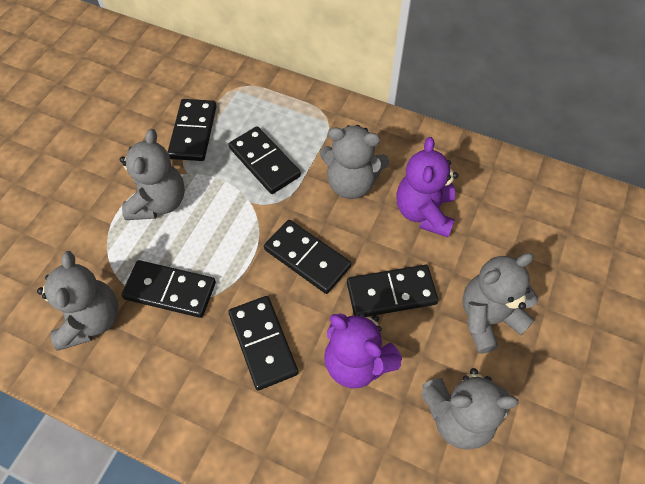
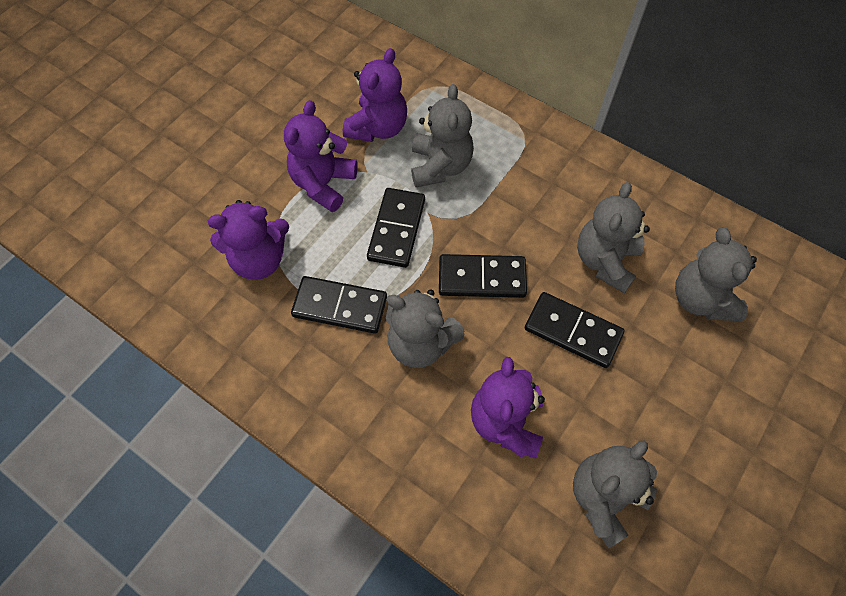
black domino: [122,260,216,318] [168,99,217,161] [228,296,298,390] [229,126,301,194] [264,220,351,294] [347,265,438,317] = 6 -> [291,276,387,334] [367,188,425,268] [439,254,527,298] [525,292,624,368] = 4
purple teddy bear: [324,313,402,388] [396,137,458,237] = 2 -> [208,200,289,280] [284,100,358,212] [343,48,407,142] [471,357,545,459] = 4

